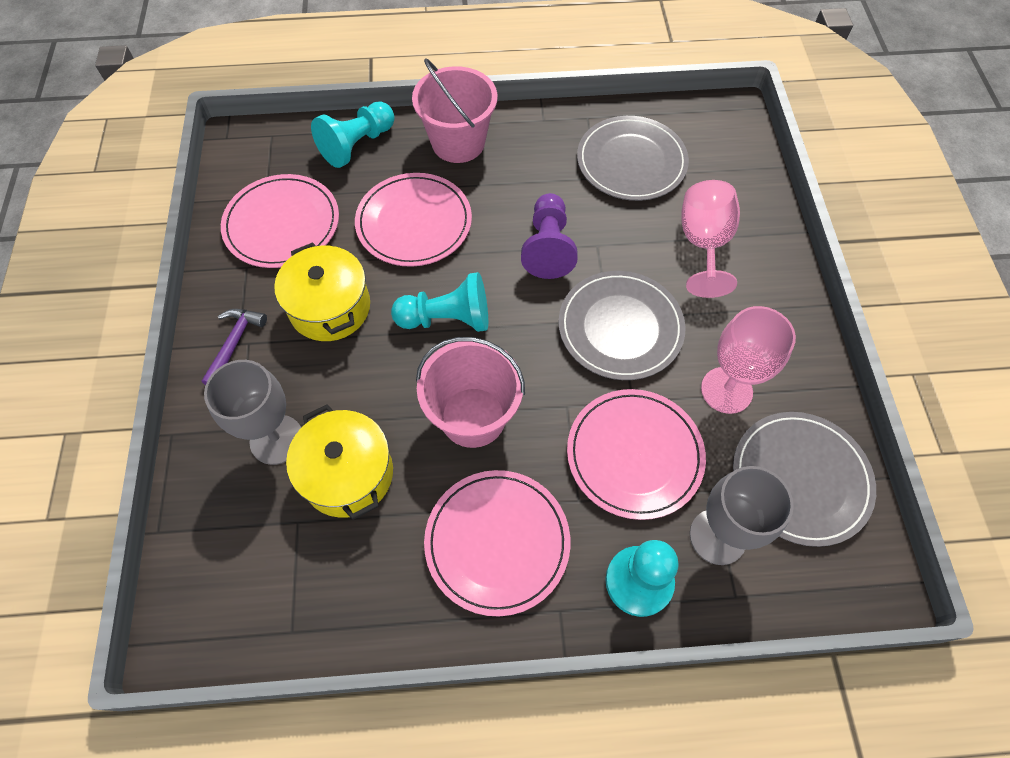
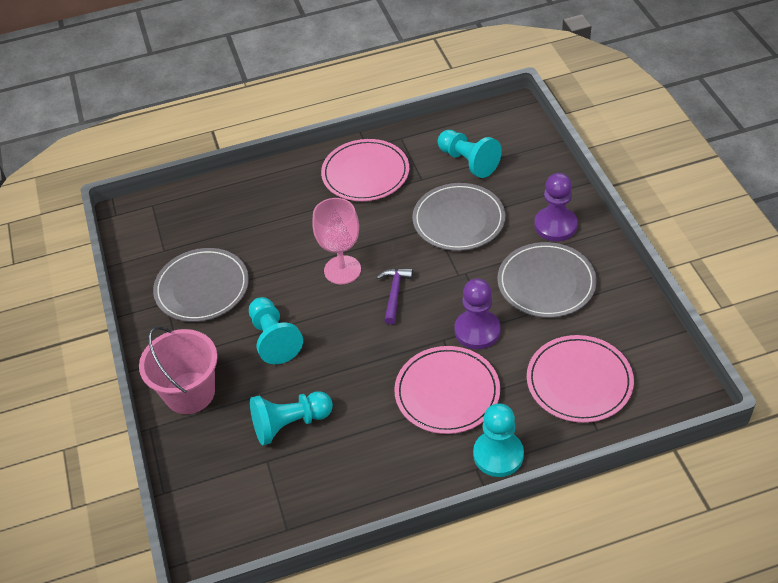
grey goblet: [204,360,301,465] [690,466,794,565] = 2 -> none = 0
pink bucket: [412,58,497,163] [416,337,525,448] = 2 -> [139,326,218,414] = 1
pink goblet: [681,180,740,298] [701,306,796,414] = 2 -> [312,198,361,284] = 1
pink plate: [221,174,339,268] [355,173,472,267] [424,470,570,617] [567,389,706,520] = 4 -> [321,139,409,201] [394,346,500,434] [527,335,634,423] = 3
purple pawn: [521,193,578,279] = 1 -> [455,279,501,349] [534,173,578,241] = 2
turquoise pawn: [311,101,395,168] [391,272,488,332] [605,540,679,617] = 3 -> [249,297,303,364] [250,391,333,445] [438,130,502,178] [473,403,524,477] = 4
yellow pot: [274,242,370,341] [286,404,393,520] = 2 -> none = 0

